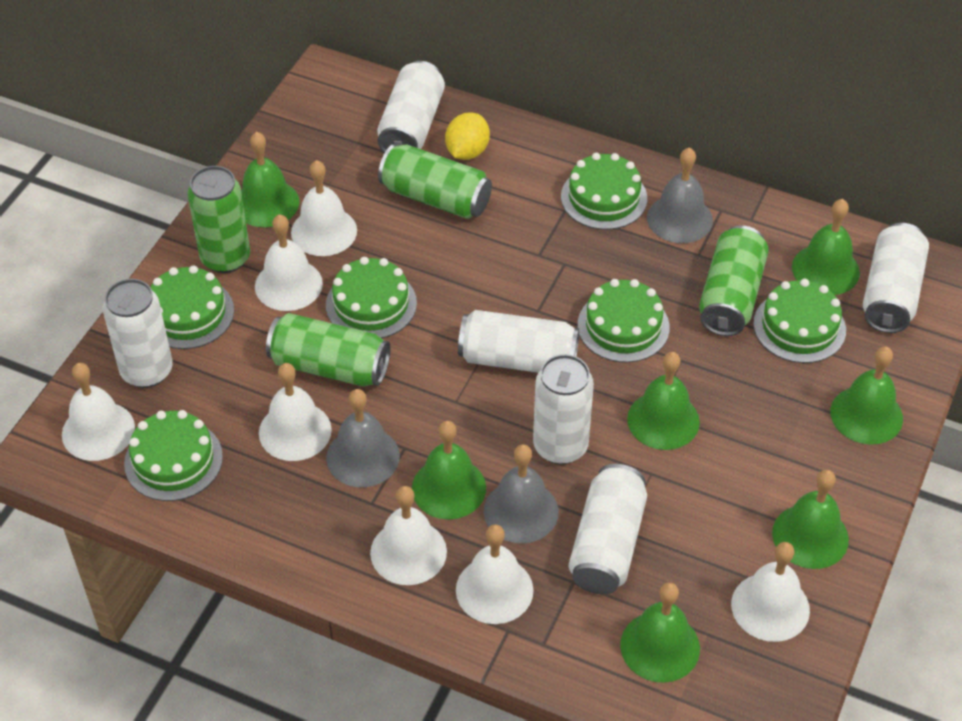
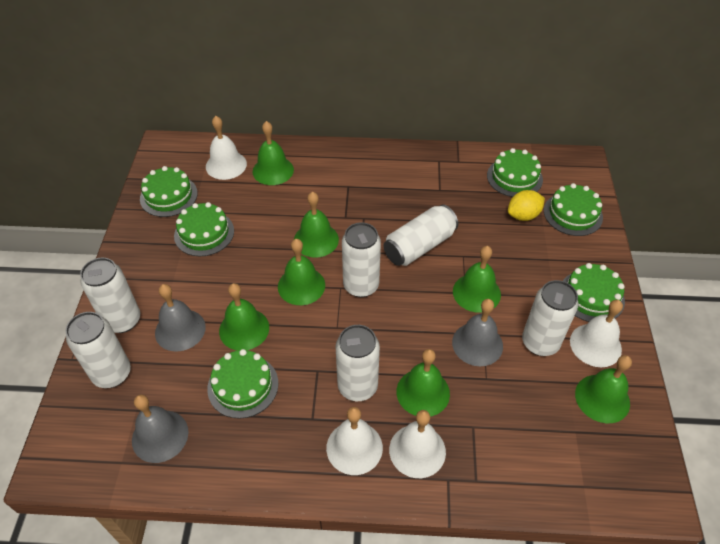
green can: [187,166,250,273] [266,313,391,386] [378,144,492,219] [699,225,769,336] = 4 -> none = 0
white bell: [62,363,135,461] [255,214,323,311] [259,363,332,461] [291,160,357,256] [370,486,447,585] [456,524,534,624] [731,542,810,642] = 7 -> [206,116,247,180] [326,407,383,475] [389,410,446,478] [570,300,623,367] = 4

